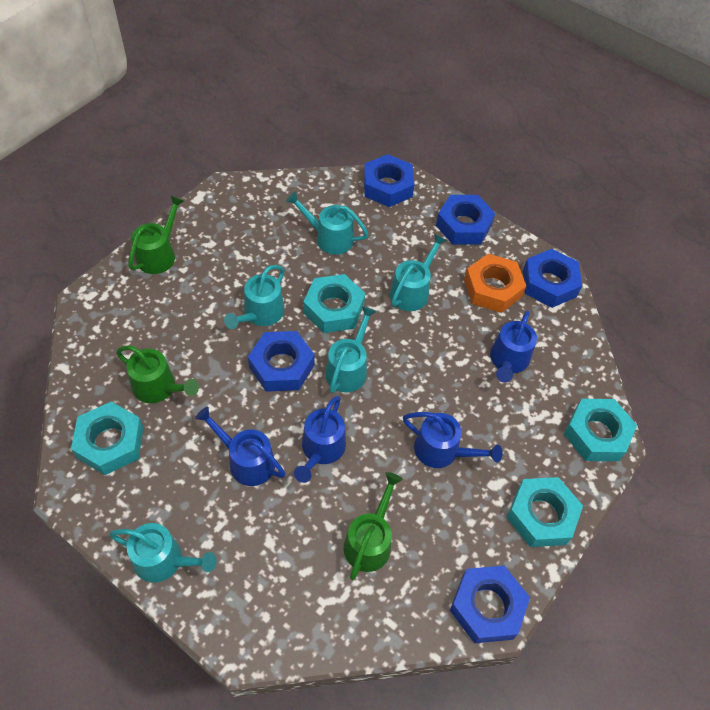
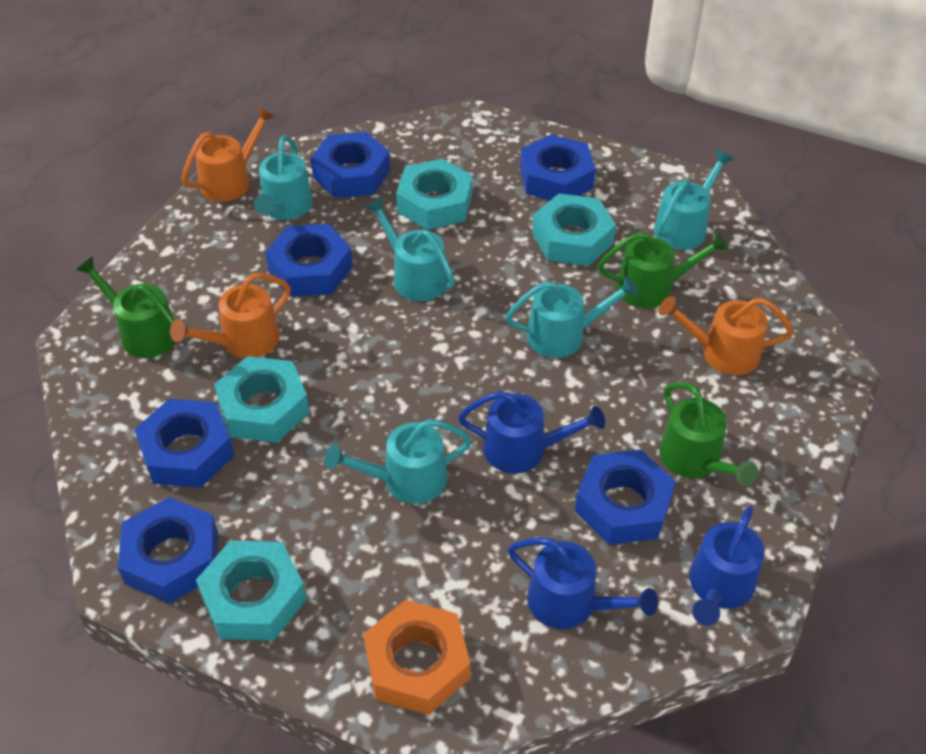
blue nut: [248,331,315,392] [363,154,414,207] [436,195,495,245] [450,566,530,643] [523,249,582,308] = 5 -> [118,497,218,604] [134,399,235,488] [265,224,353,297] [311,132,390,198] [520,134,596,200] [575,450,676,545] = 6
blue watering can: [195,407,286,486] [294,396,346,483] [403,412,503,468] [490,310,537,383] = 4 -> [458,391,605,473] [508,537,658,629] [689,506,764,626] = 3
orange watering can: none = 0 -> [170,273,291,358] [181,107,275,201] [658,296,793,375] = 3

